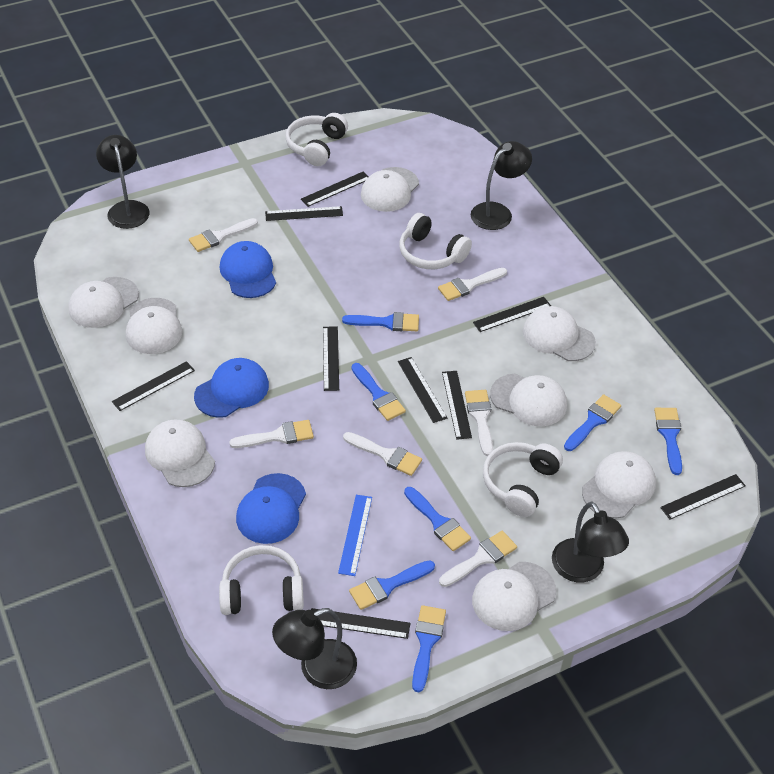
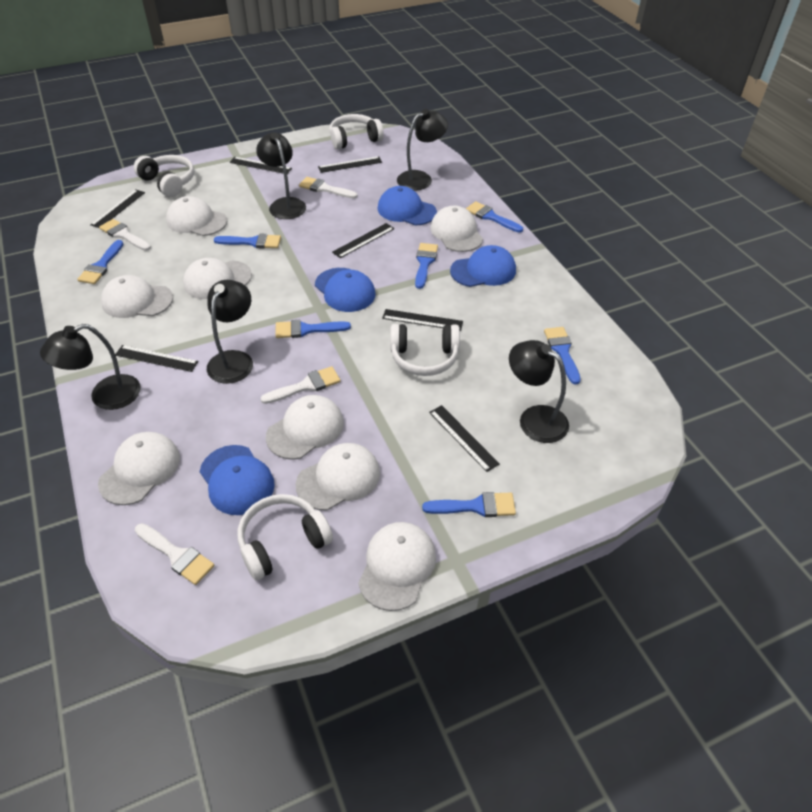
black lamp: [96,135,150,229] [272,608,357,689] [471,141,532,230] [552,502,629,582] = 4 -> [40,324,141,410] [207,280,253,384] [256,133,306,219] [397,109,448,191] [509,340,569,443] = 5
black ruler: [112,361,195,411] [265,206,343,221] [301,172,369,207] [311,608,410,639] [323,326,339,391] [398,357,447,423] [442,371,472,440] [473,297,551,332] [660,474,746,520] = 9 -> [90,189,145,228] [115,345,199,372] [229,157,292,174] [318,156,382,173] [332,223,394,258] [382,309,463,331] [429,405,500,472] = 7
blue cap: [194,358,269,418] [220,241,276,298] [236,473,306,544] = 3 -> [200,445,275,515] [315,268,375,312] [378,186,437,225] [450,245,516,287] = 4
blue ruler: [338,495,372,576] = 1 -> none = 0
white brush: [189,218,258,252] [229,420,314,448] [343,432,422,476] [438,268,507,301] [439,531,517,587] [465,390,493,456] = 6 -> [99,219,151,251] [135,523,215,585] [260,366,341,404] [299,177,358,199] = 4

